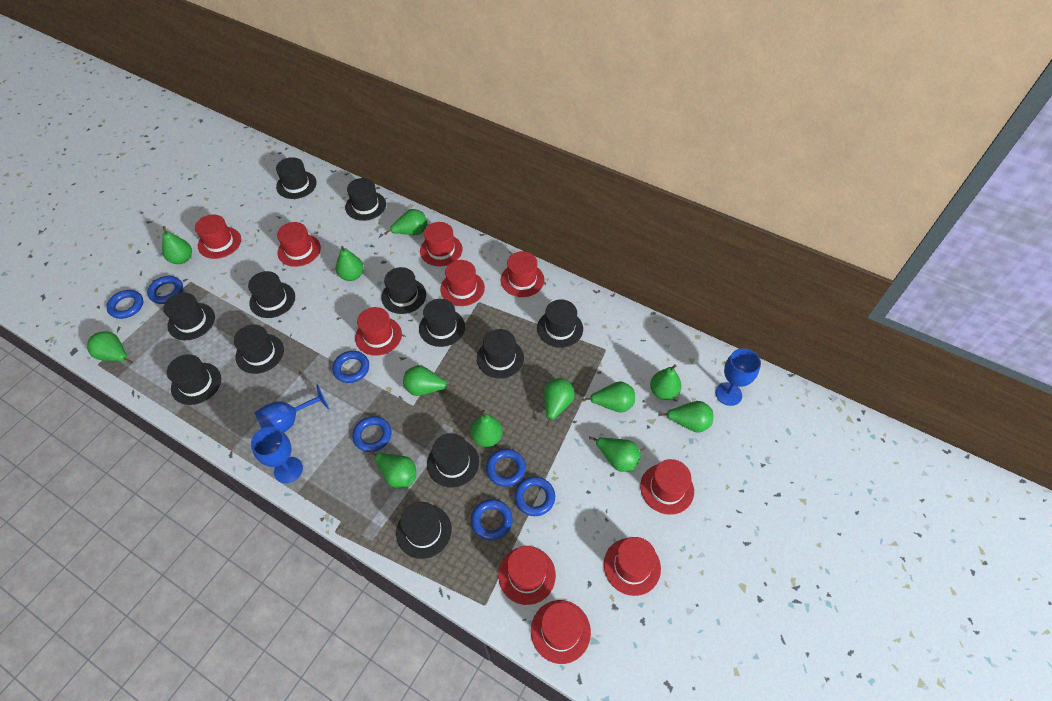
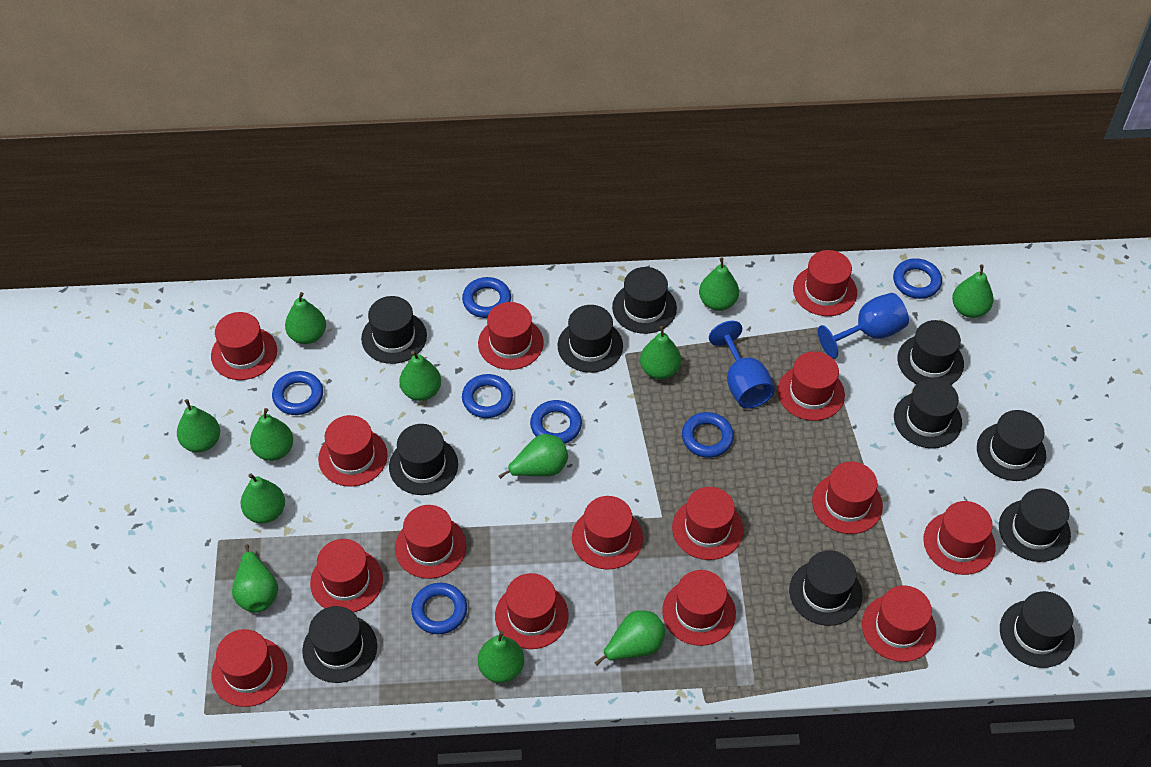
black hat: [163,293,215,340] [167,354,221,405] [234,324,284,374] [248,271,295,318] [276,157,317,199] [345,178,386,221] [381,267,426,314] [396,502,452,559] [419,299,465,347] [427,433,479,488] [477,329,524,379] [537,299,583,348] = 12 -> [302,606,377,683] [361,296,427,364] [389,424,458,495] [558,305,623,373] [612,267,677,334] [789,550,863,626] [894,378,962,448] [897,320,964,385] [977,410,1046,481] [999,488,1071,562] [1000,591,1075,668] = 11
blue goblet: [251,427,303,483] [254,385,329,433] [715,348,761,406] = 3 -> [709,321,775,409] [818,293,909,358] = 2
red hat: [195,214,241,259] [277,222,321,267] [355,307,402,356] [420,222,463,267] [440,260,485,306] [498,546,556,605] [501,251,544,297] [531,600,591,664] [604,537,661,596] [640,459,694,515] = 10 -> [211,312,277,380] [212,629,287,707] [310,539,383,612] [318,415,388,487] [395,505,467,579] [478,302,544,370] [495,573,569,649] [572,496,643,569] [662,570,736,646] [672,487,743,560] [778,351,845,421] [793,250,857,316] [812,461,883,534] [862,585,936,662] [923,501,996,575] = 15

